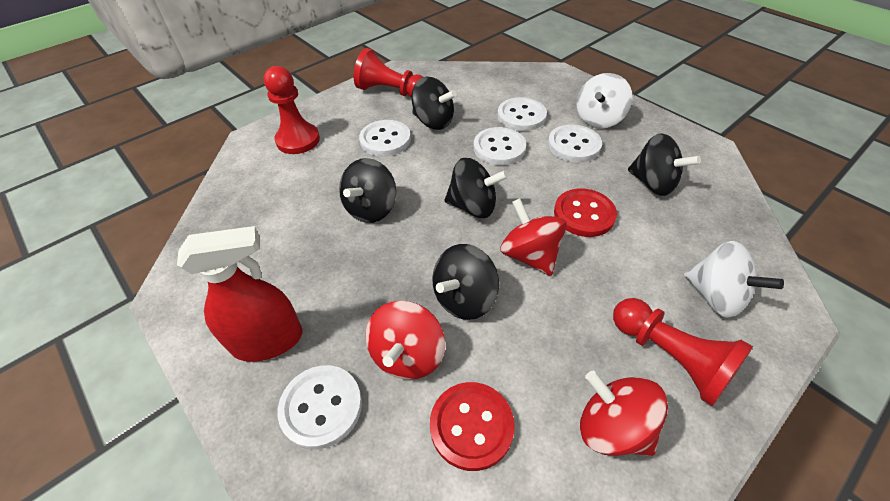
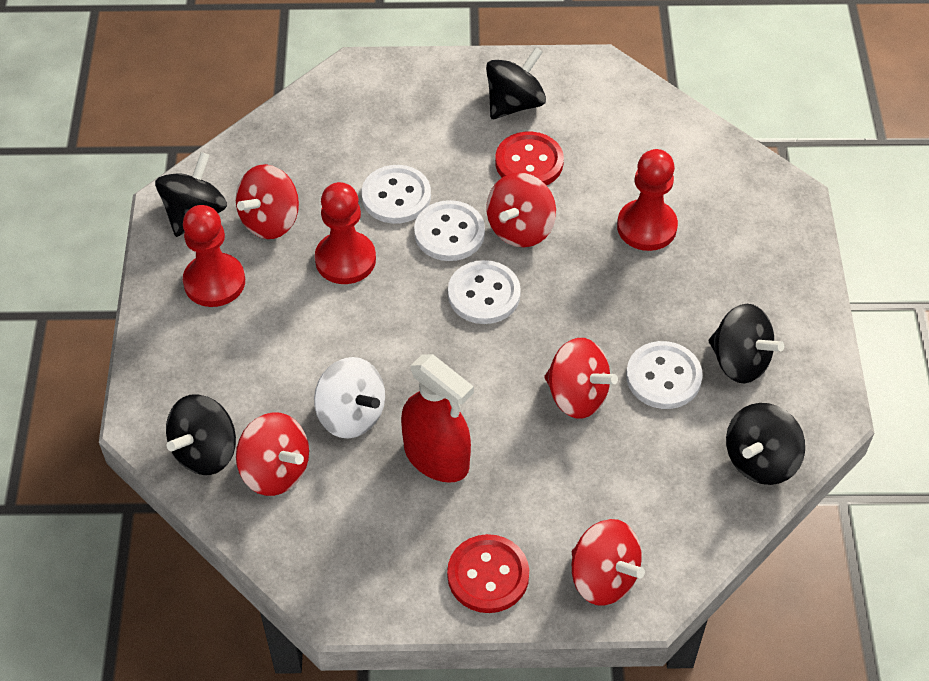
red spinning top: [366,301,445,380] [501,198,567,276] [580,371,668,456] = 3 -> [236,164,299,239] [236,412,309,496] [487,173,556,247] [544,338,618,419] [572,519,645,606] = 5
white button: [278,365,362,450] [359,120,411,156] [474,127,526,165] [497,97,547,131] [548,124,602,162] = 5 -> [362,165,431,224] [414,200,485,261] [448,260,521,324] [626,341,703,409] = 4
white spinning top: [577,73,633,128] [684,241,784,318] = 2 -> [314,357,385,438] = 1

